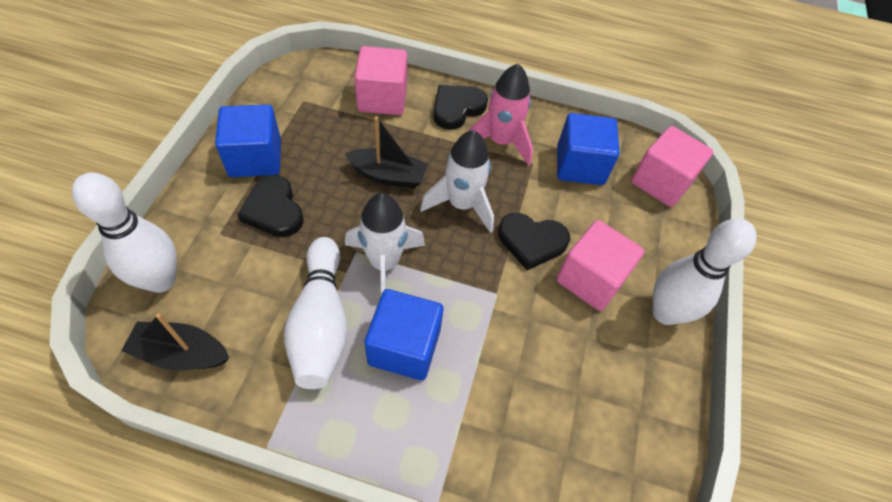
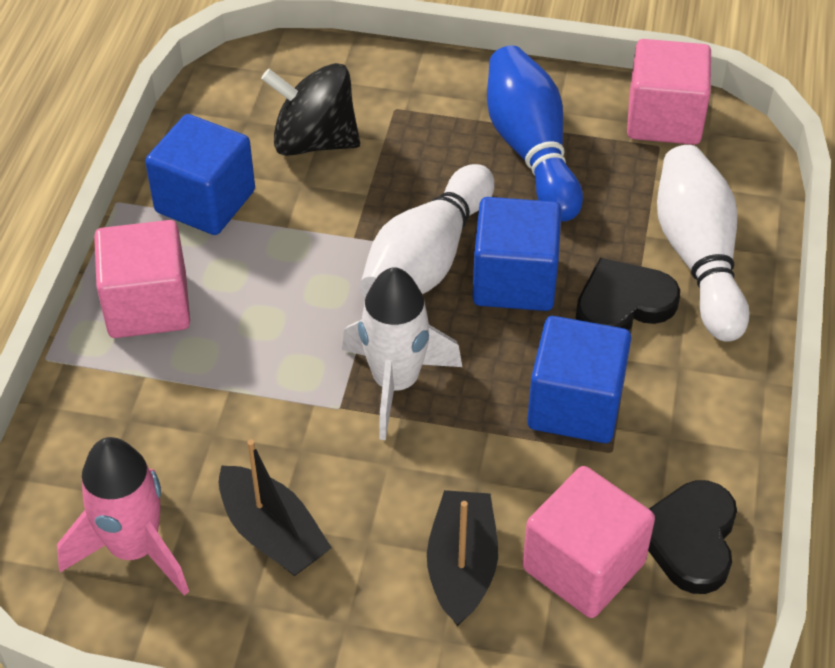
black heart: [238,175,304,237] [433,85,488,130] [498,213,570,270] = 3 -> [576,258,680,330] [648,480,737,594] = 2
black spinning top: none = 0 -> [261,63,360,156] = 1
blue bowling pin: none = 0 -> [487,45,583,222] = 1
white bowling pin: [72,173,177,293] [284,237,348,389] [652,218,757,325] = 3 -> [360,164,495,298] [657,145,750,342] = 2
white rocket: [345,193,425,295] [420,130,494,233] = 2 -> [342,267,462,440] = 1

